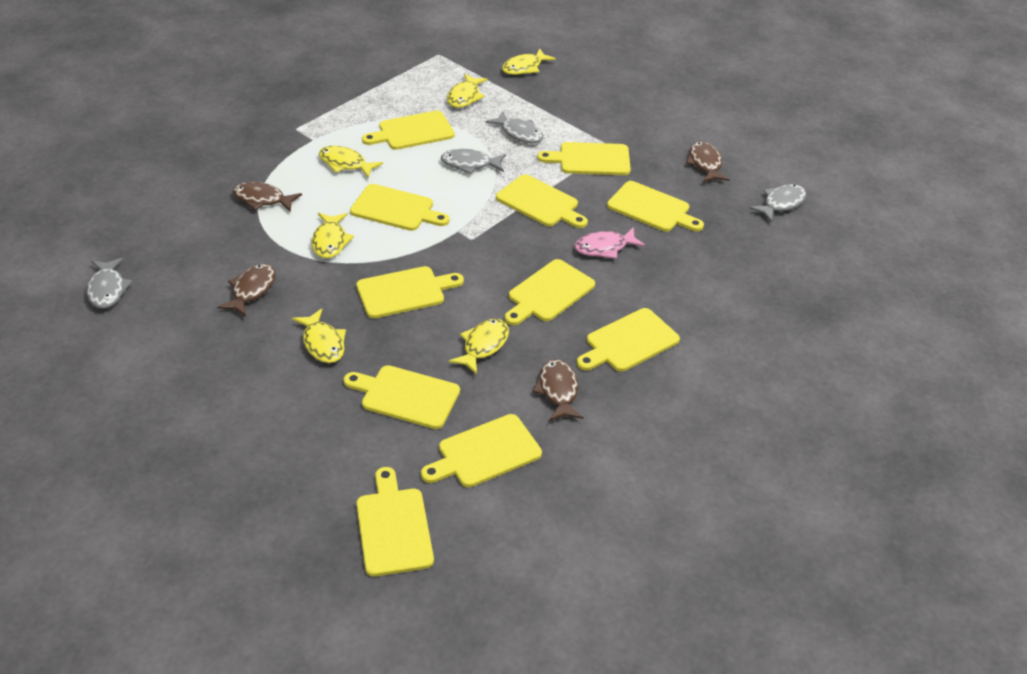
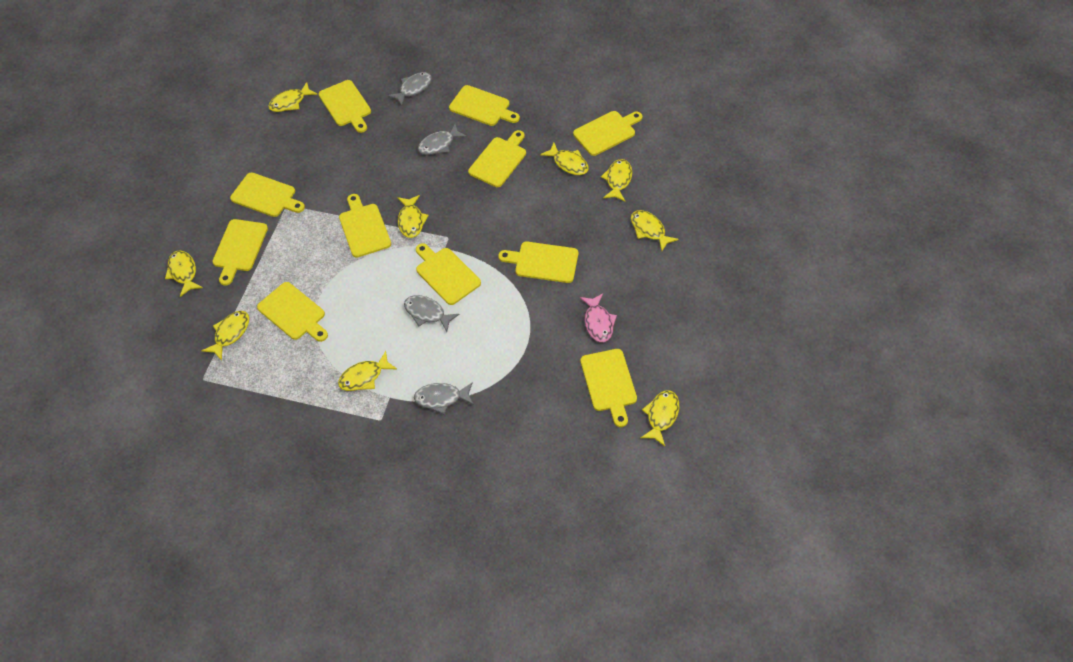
brown fish: [217,264,275,317] [233,182,302,212] [533,359,584,421] [686,141,730,182] = 4 -> none = 0
yellow fish: [292,309,346,363] [312,213,354,258] [319,146,383,178] [447,73,487,108] [448,319,509,375] [502,48,556,75] = 6 -> [165,250,203,297] [202,311,249,361] [268,82,318,112] [338,351,397,391] [397,195,429,238] [540,143,589,175] [601,159,632,202] [631,210,679,251] [640,390,679,446] = 9

